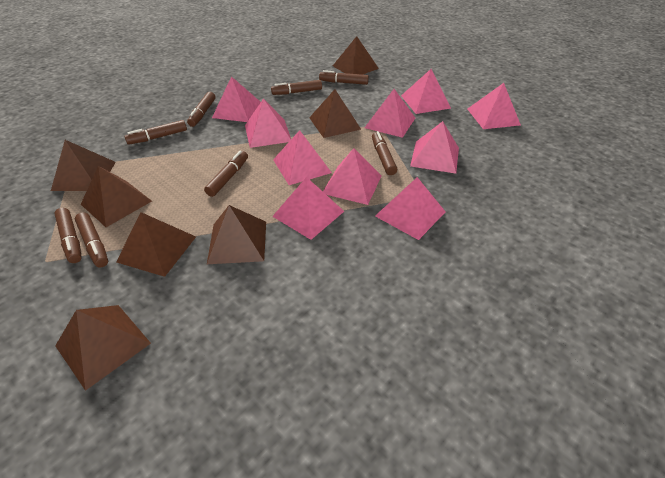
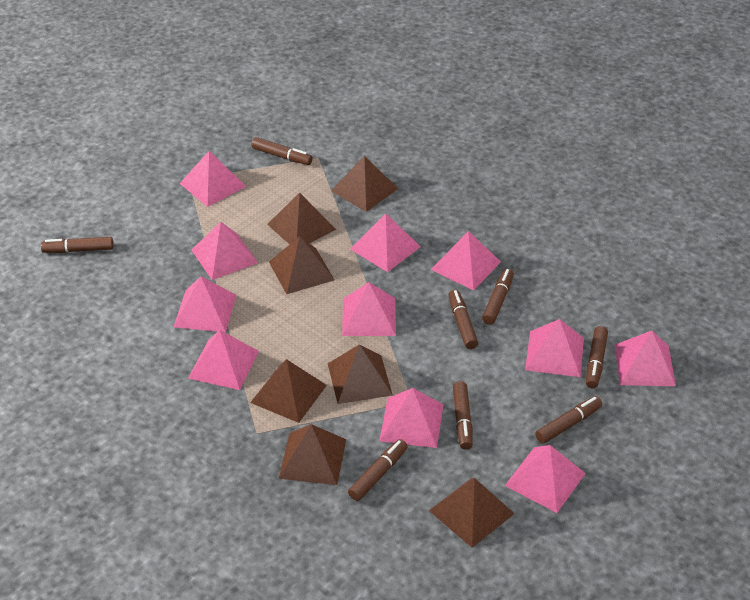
pink pyramid: [212,76,261,122] [245,98,291,148] [272,177,344,240] [273,130,332,185] [323,148,381,205] [364,89,415,138] [375,177,446,240] [401,69,451,114] [410,121,459,174] [467,83,521,129] = 10 -> [174,276,236,332] [179,151,246,207] [188,330,259,390] [192,222,258,280] [342,282,396,336] [350,213,421,272] [379,388,444,448] [431,231,501,290] [505,445,586,513] [525,319,584,377] [615,331,676,386] = 11

